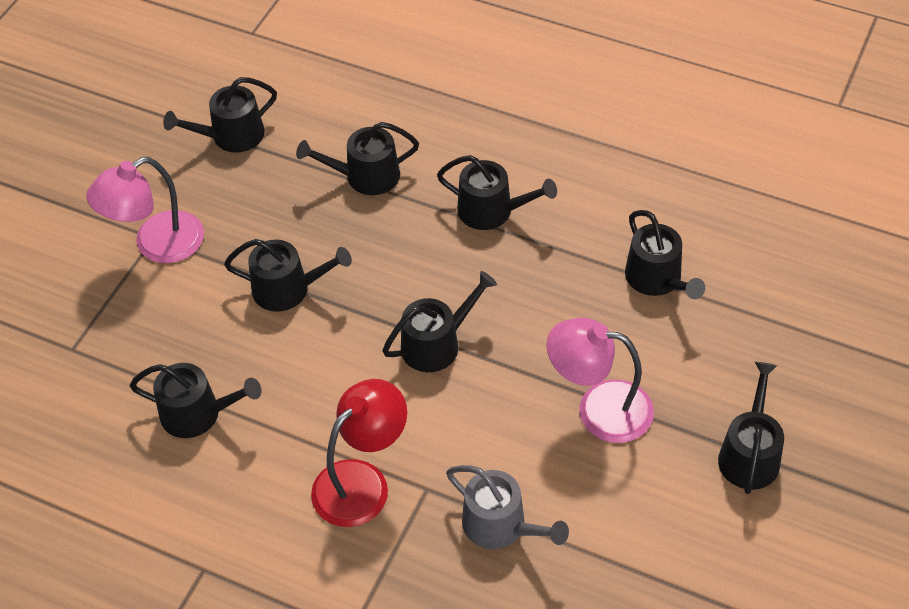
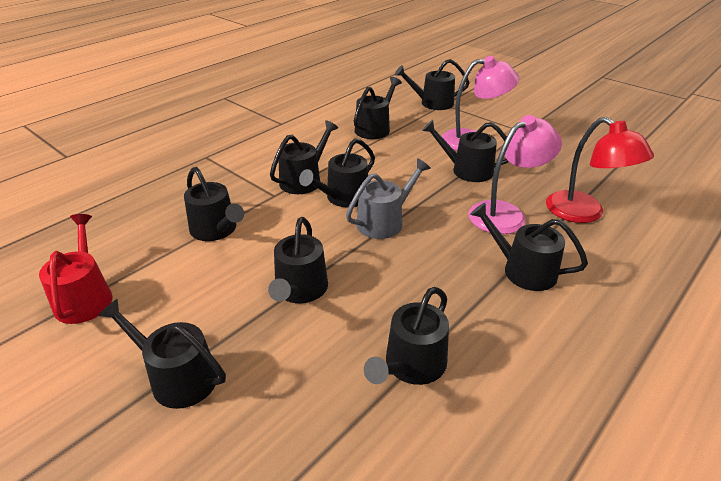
black watering can: [129,363,262,438] [163,77,277,152] [224,239,352,312] [296,122,419,195] [382,271,497,372] [437,155,557,230] [625,210,705,299] [718,362,784,494] = 8 -> [98,299,226,409] [184,167,244,241] [268,217,328,303] [270,120,338,194] [299,138,375,208] [354,77,402,139] [364,287,449,385] [395,59,470,110] [422,120,509,182] [470,203,588,291] = 10
red watering can: none = 0 -> [39,214,113,324] = 1

